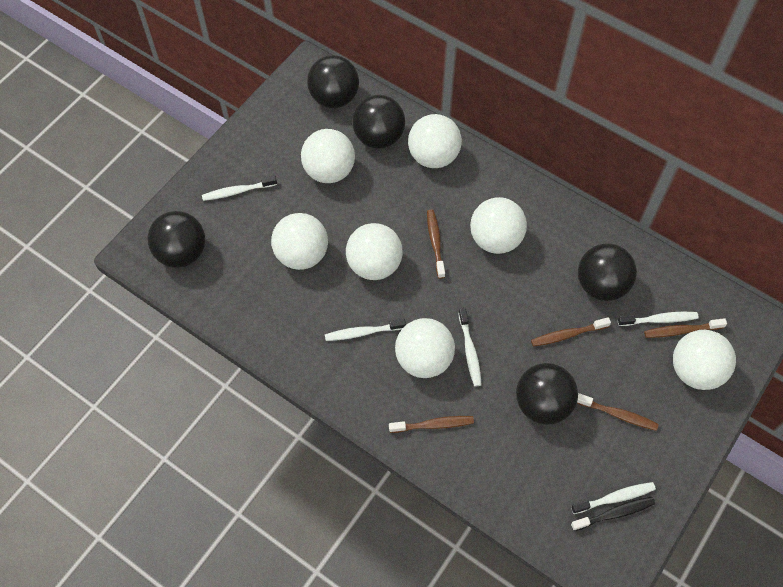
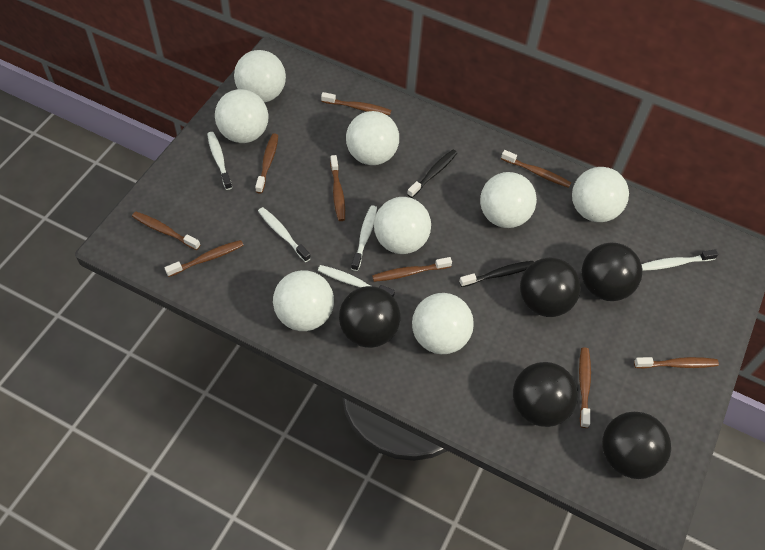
black toothbrush: [571,497,655,531] = 1 -> [407,150,457,198] [459,261,534,287] = 2
brown toothbrush: [389,416,474,433] [427,210,445,279] [531,317,611,347] [577,393,659,431] [644,318,727,338] = 5 -> [132,212,200,250] [165,240,244,277] [255,134,278,194] [321,92,391,115] [330,155,345,221] [372,257,452,282] [501,150,571,188] [579,347,591,428] [634,357,719,369] = 9
white ball: [271,213,328,270] [301,129,355,183] [346,223,403,280] [395,318,455,378] [408,114,462,168] [470,197,527,254] [673,330,736,390] = 7 -> [215,89,268,143] [234,50,286,102] [273,270,334,331] [346,111,399,165] [374,197,431,254] [412,293,474,354] [480,172,537,228] [572,167,629,222] = 8

